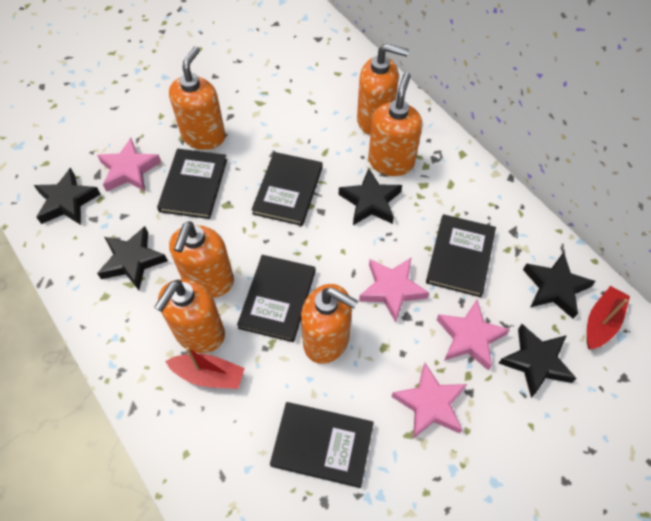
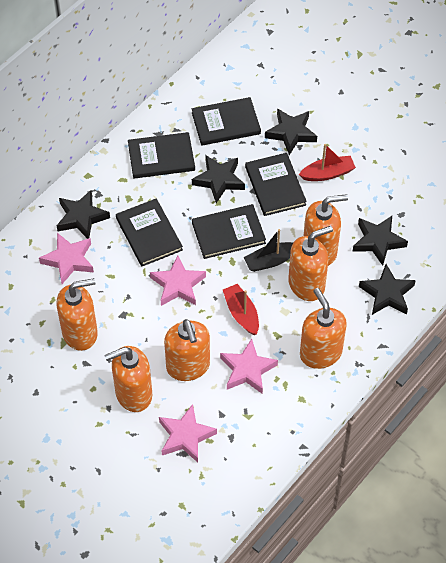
black boat: none = 0 -> [243,229,293,272] = 1

